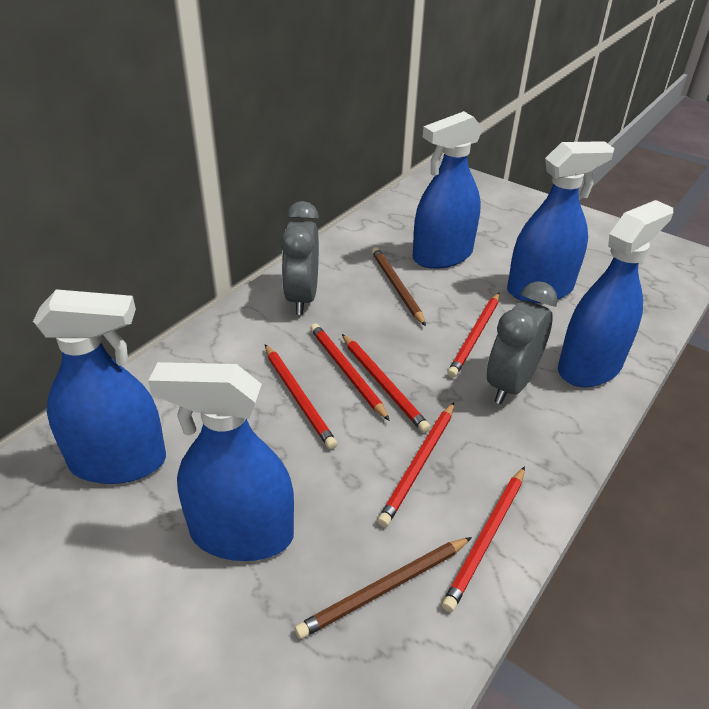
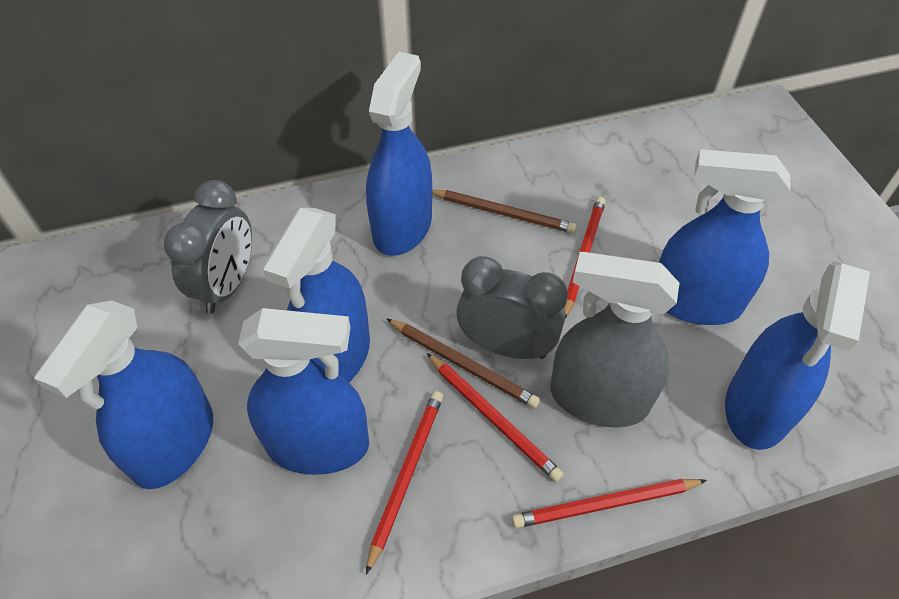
blue spray bottle: [33,289,166,484] [148,362,294,561] [413,111,483,269] [507,141,615,303] [558,200,673,387] = 5 -> [34,301,213,489] [238,308,369,475] [262,208,370,383] [366,52,432,256] [659,149,791,325] [725,261,870,450] = 6
grey spray bottle: none = 0 -> [550,252,680,427] = 1
red pencil: [265,344,337,449] [310,323,390,421] [342,334,430,433] [377,403,454,527] [442,466,525,612] [447,293,500,378] = 6 -> [366,391,443,574] [427,353,564,482] [512,479,707,528] [564,197,606,318] = 4

